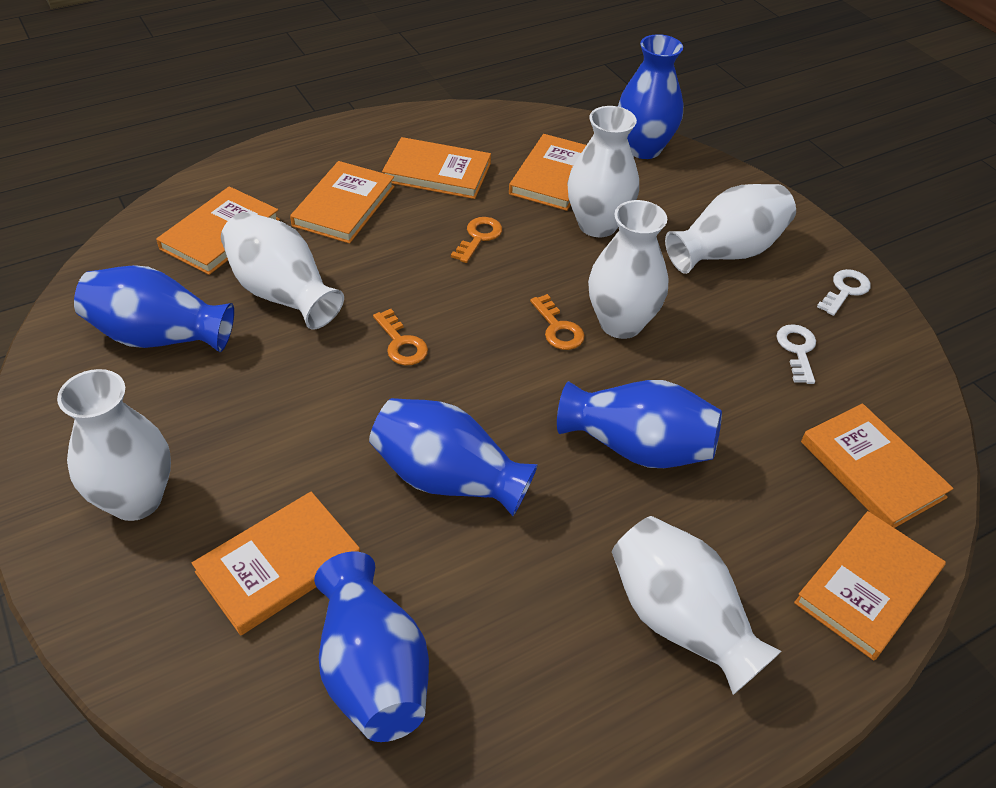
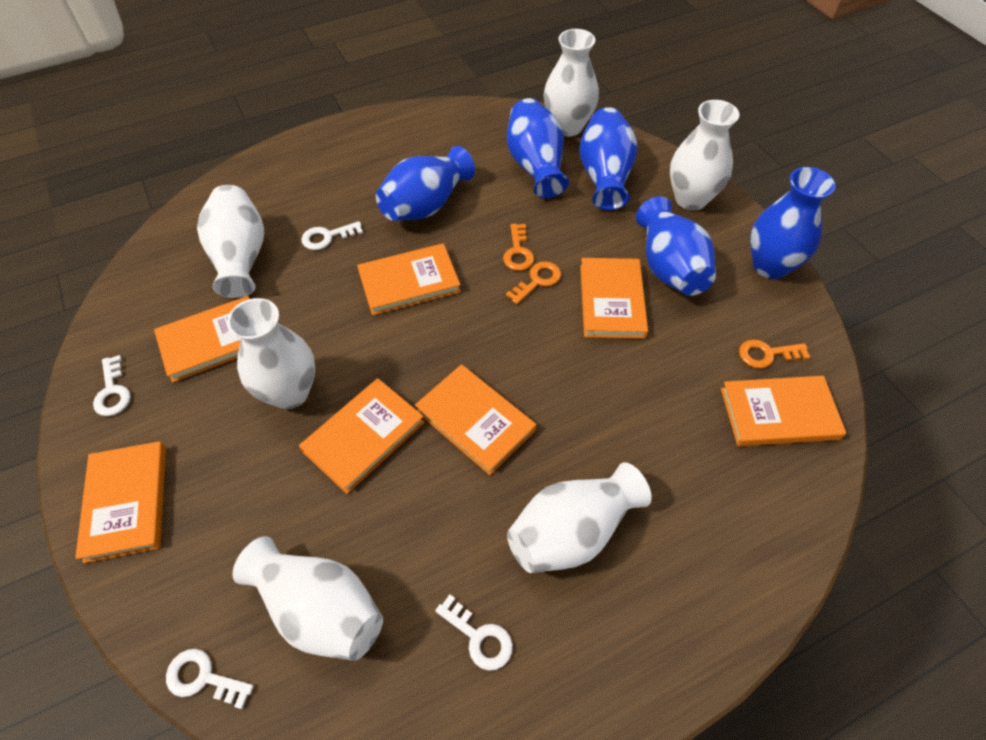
white key: [776,324,816,384] [817,269,871,316] = 2 -> [93,355,131,416] [166,649,254,709] [301,221,363,250] [435,594,513,671] = 4

